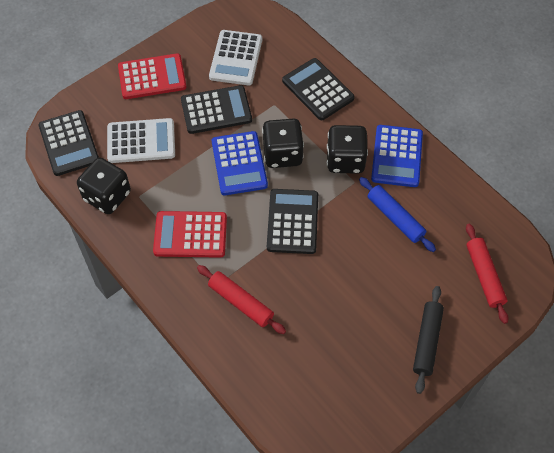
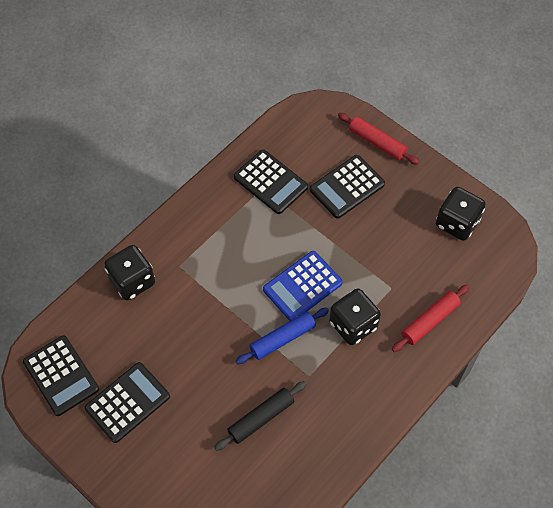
blue calculator: [212,131,268,195] [371,125,423,187] = 2 -> [263,251,343,321] = 1
red calculator: [118,53,187,99] [153,211,227,258] = 2 -> none = 0
white calculator: [107,118,175,163] [209,30,262,85] = 2 -> none = 0

